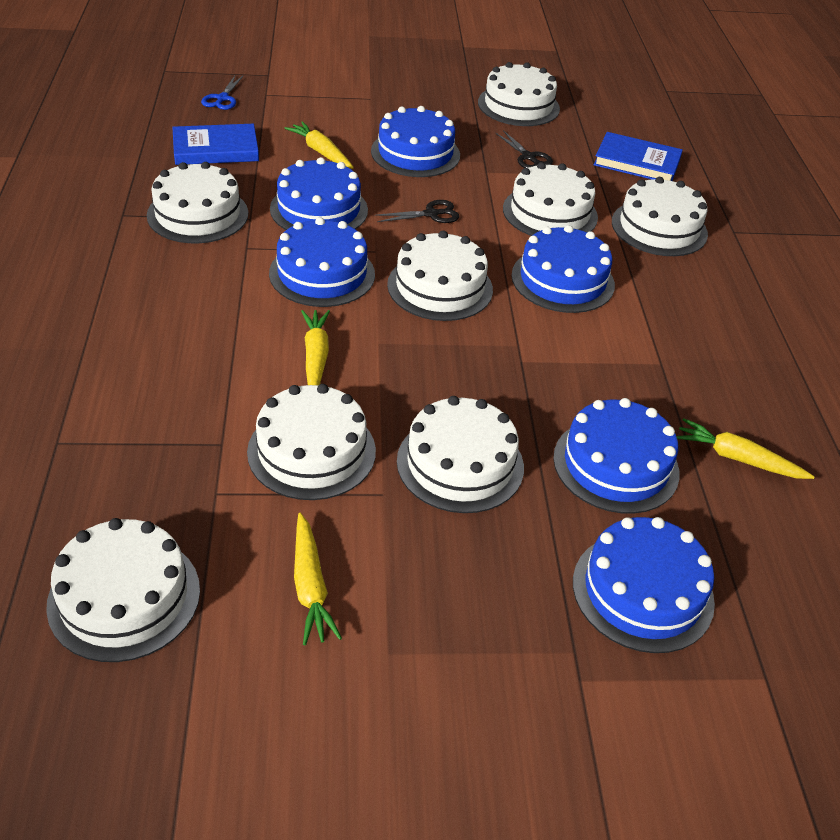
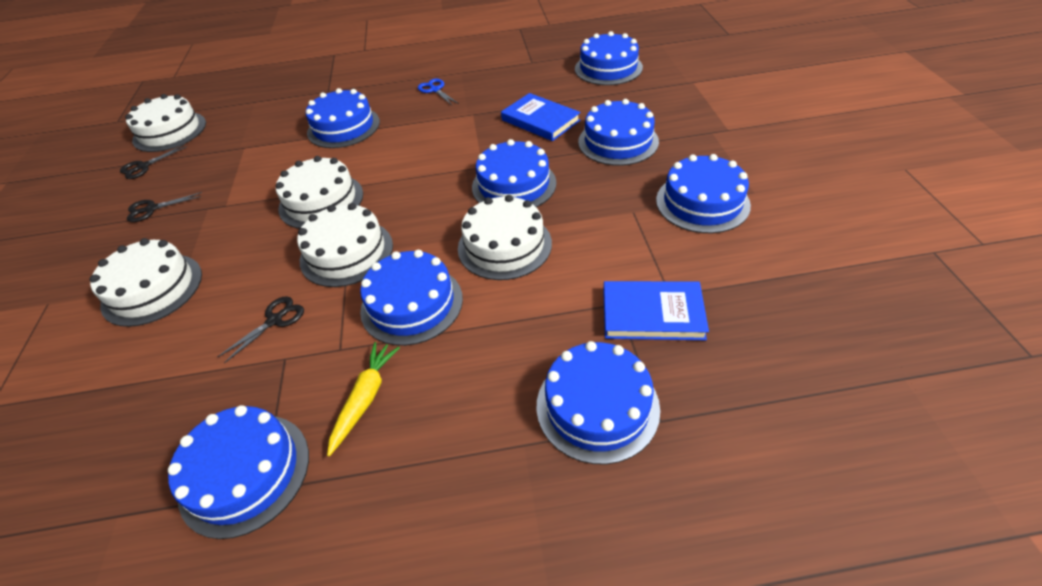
black scissors: [375,200,459,223] [495,130,553,168] = 2 -> [120,144,187,179] [127,192,202,222] [217,296,304,363] = 3
blue cake: [269,217,375,307] [270,157,368,230] [371,106,460,177] [511,225,615,313] [553,398,680,514] [573,517,715,653] = 6 -> [168,405,309,539] [306,88,380,148] [360,250,463,346] [472,139,556,207] [536,341,660,464] [575,31,643,85] [578,99,659,166] [656,154,751,233] = 8
white cake: [46,518,200,662] [147,162,248,243] [247,384,376,500] [387,231,493,321] [397,396,524,513] [478,62,560,126] [503,162,598,236] [612,177,708,256] = 8 -> [89,238,202,327] [125,94,206,152] [276,156,363,229] [297,203,393,287] [458,195,552,280] = 5
yellow carrot: [284,121,354,169] [294,513,342,645] [301,310,330,385] [676,418,815,479] = 4 -> [327,342,400,457] = 1

